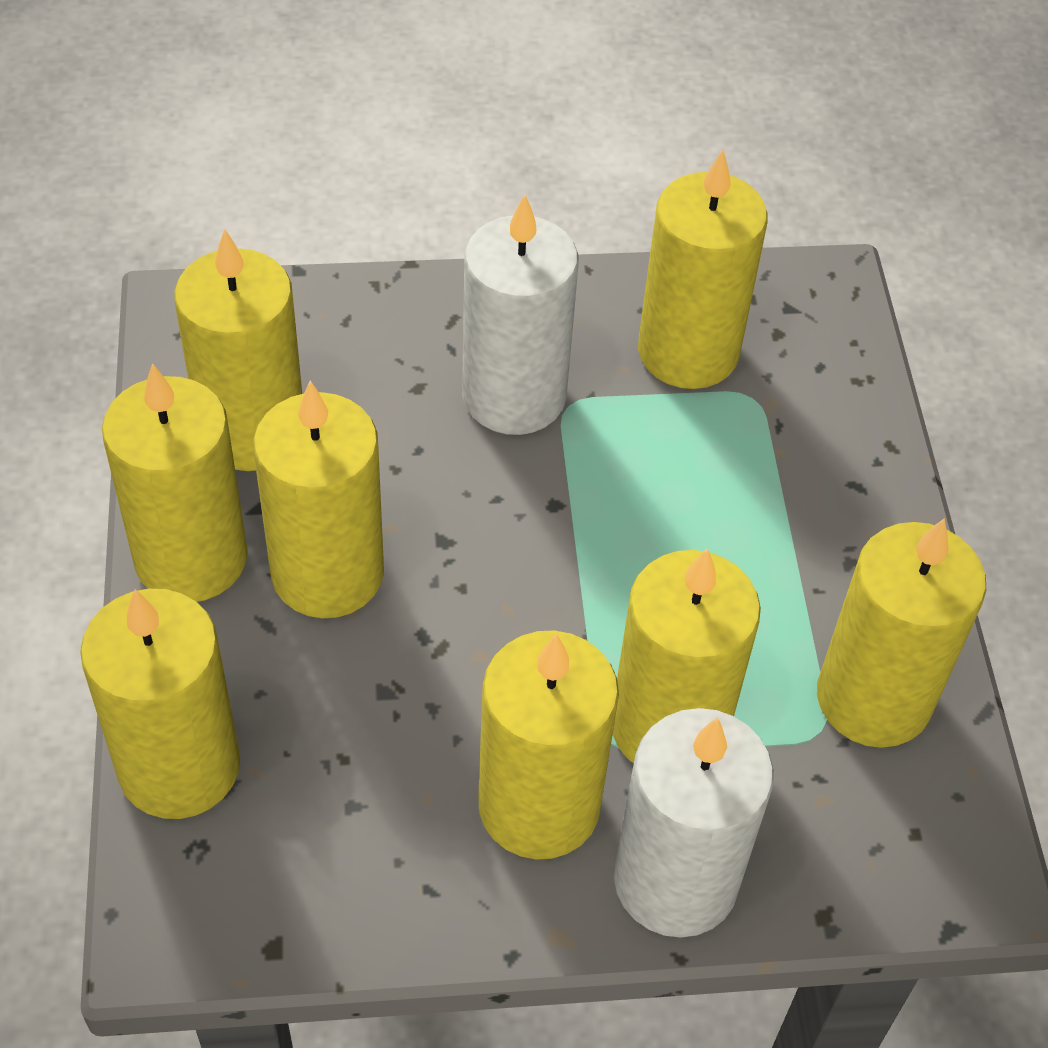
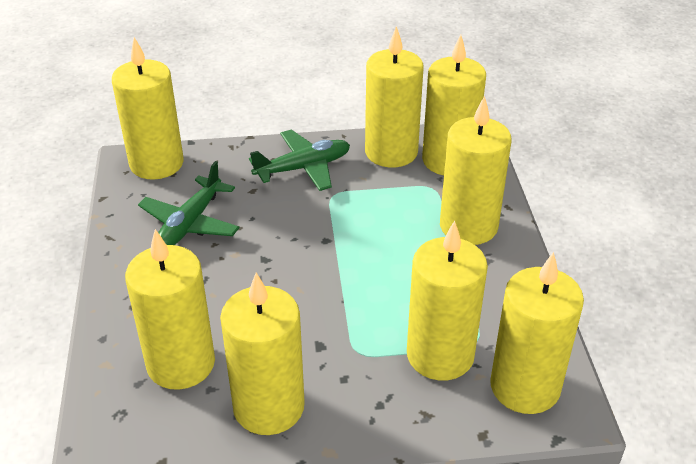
green plane: none = 0 -> [138,161,240,245] [249,130,350,191] = 2
white candle: [462,194,578,435] [614,708,774,938] = 2 -> none = 0

